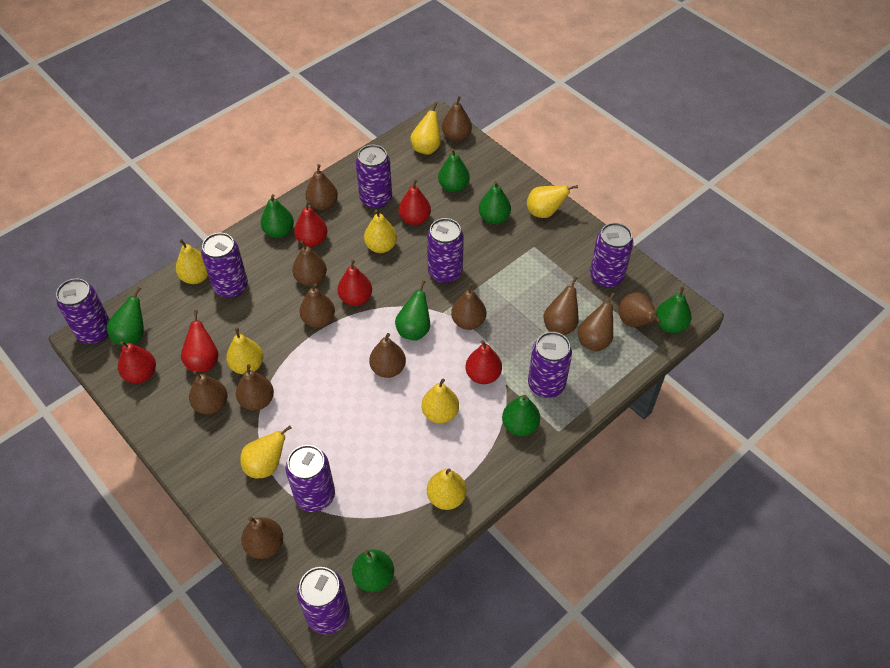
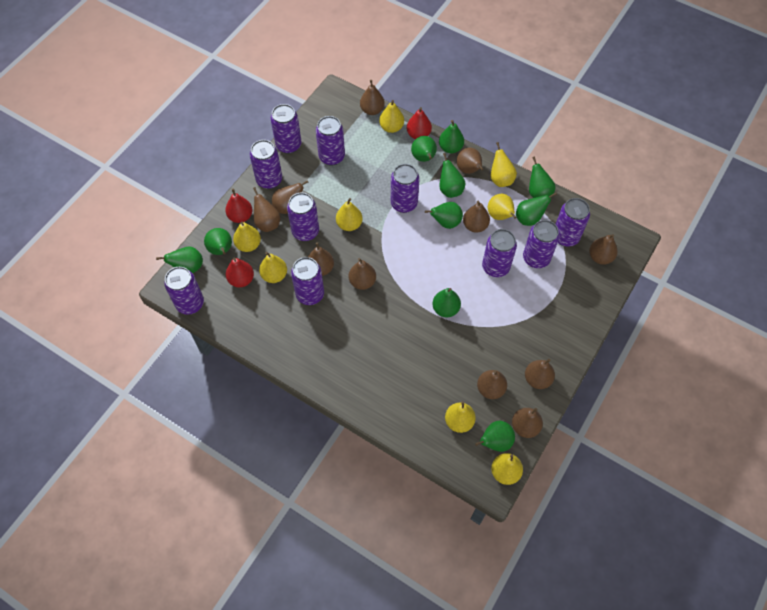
brown pear: [189,370,227,415] [236,364,274,411] [241,517,283,559] [292,240,327,286] [299,283,335,328] [305,164,338,210] [369,333,406,378] [442,96,472,142] [451,283,486,330] [544,277,579,336] [578,293,615,352] [619,292,661,327] = 12 -> [253,187,280,232] [272,180,309,214] [308,242,334,276] [349,258,376,290] [360,80,385,115] [457,148,483,174] [463,200,490,232] [477,370,507,399] [512,408,543,438] [525,359,555,389] [589,234,618,265] = 11
green pear: [107,287,144,346] [261,194,294,238] [352,549,394,592] [395,280,430,340] [438,148,470,192] [479,181,511,224] [502,395,540,436] [656,287,691,333] = 8 -> [156,246,203,273] [204,228,232,255] [411,136,437,162] [425,202,463,229] [432,288,461,317] [439,120,464,153] [439,153,465,198] [475,421,515,452] [516,192,557,226] [529,156,556,198] = 10
purple can: [56,278,110,345] [201,233,248,298] [285,445,335,512] [297,567,350,635] [356,145,392,209] [427,218,464,284] [528,332,572,398] [590,223,633,288] = 8 -> [164,267,204,315] [250,140,282,189] [271,104,301,154] [287,193,319,241] [291,257,324,305] [316,116,345,166] [391,164,420,213] [482,229,517,277] [523,220,559,268] [556,198,590,247] = 10
red pear: [118,341,156,383] [181,310,219,372] [294,201,328,247] [337,260,372,306] [399,179,431,225] [465,340,502,384] = 6 -> [225,189,252,223] [226,258,254,288] [407,107,432,139] = 3

